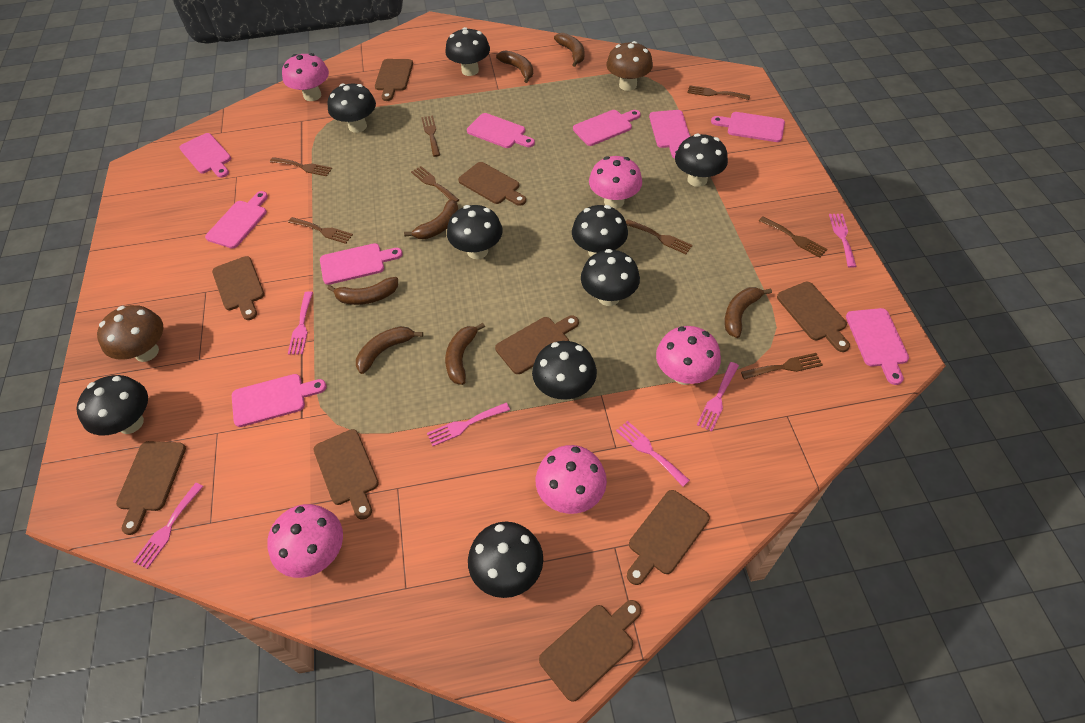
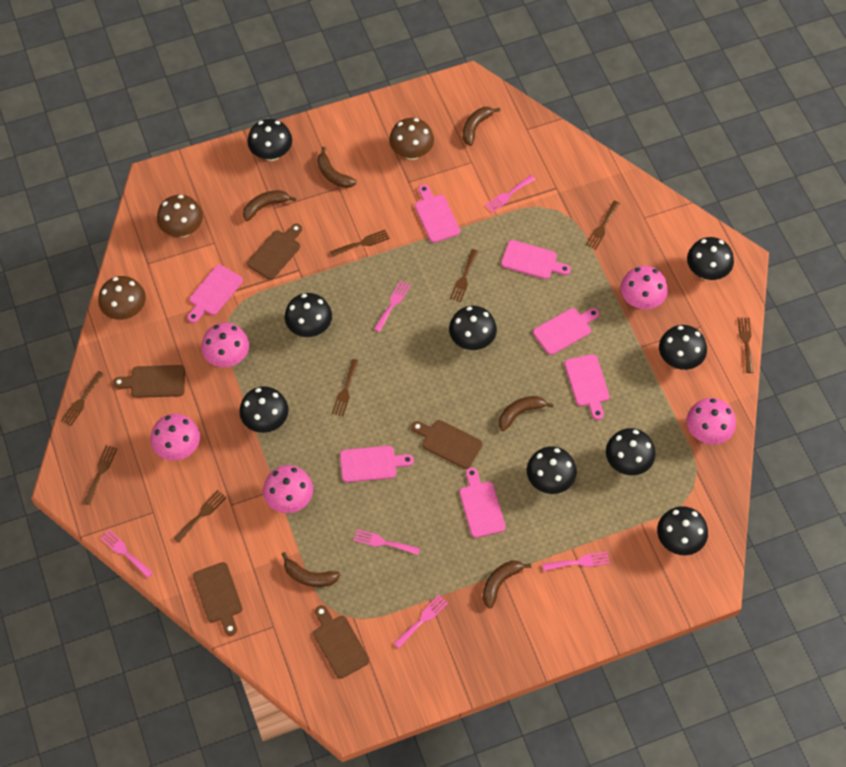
brown banana: [327,277,398,305] [356,326,423,374] [404,199,458,239] [445,323,485,385] [496,50,533,83] [554,33,584,67] [724,287,772,338] = 7 -> [243,190,296,221] [281,552,340,587] [317,147,357,188] [463,107,500,146] [483,560,531,608] [499,396,554,431] = 6
brown cutting board: [116,441,186,535] [212,256,265,320] [313,429,379,520] [375,59,413,101] [458,162,526,206] [495,315,579,374] [539,600,642,702] [627,490,710,585] [777,281,850,352] = 9 -> [113,365,185,398] [193,562,243,636] [247,224,302,280] [313,605,369,679] [412,420,482,469] = 5
brown mushroom: [97,305,163,362] [606,41,653,91] = 2 -> [98,276,146,320] [157,195,203,237] [389,118,434,160] = 3
pink cutting board: [179,133,231,178] [205,191,268,249] [232,374,327,427] [320,243,403,285] [467,113,535,148] [573,110,641,146] [649,110,690,159] [711,112,785,142] [846,308,909,385] = 9 -> [187,265,243,323] [340,446,414,482] [415,184,460,243] [459,467,506,538] [501,240,571,279] [533,308,599,355] [564,354,610,420] = 7

